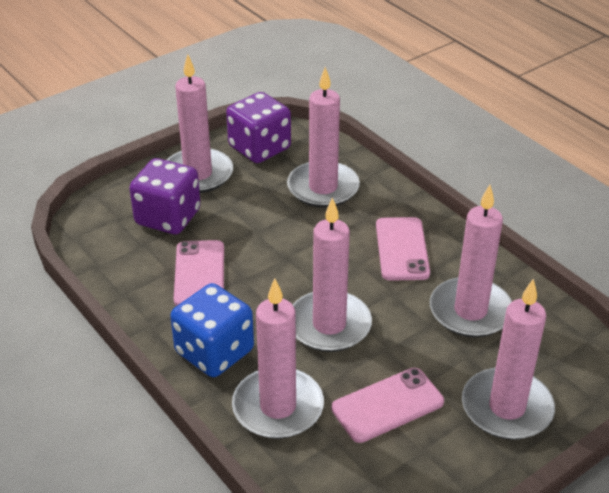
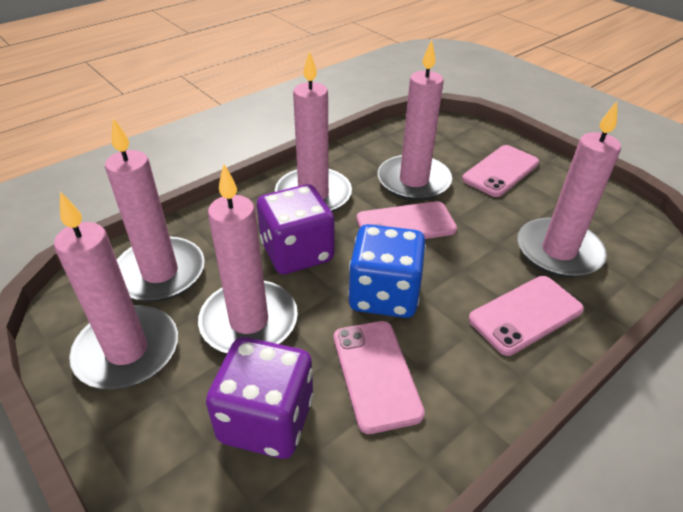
pink phone: [174,240,224,306] [331,368,444,443] [376,217,430,281] = 3 -> [334,321,425,434] [356,201,457,239] [462,145,539,197] [469,276,584,356] = 4

